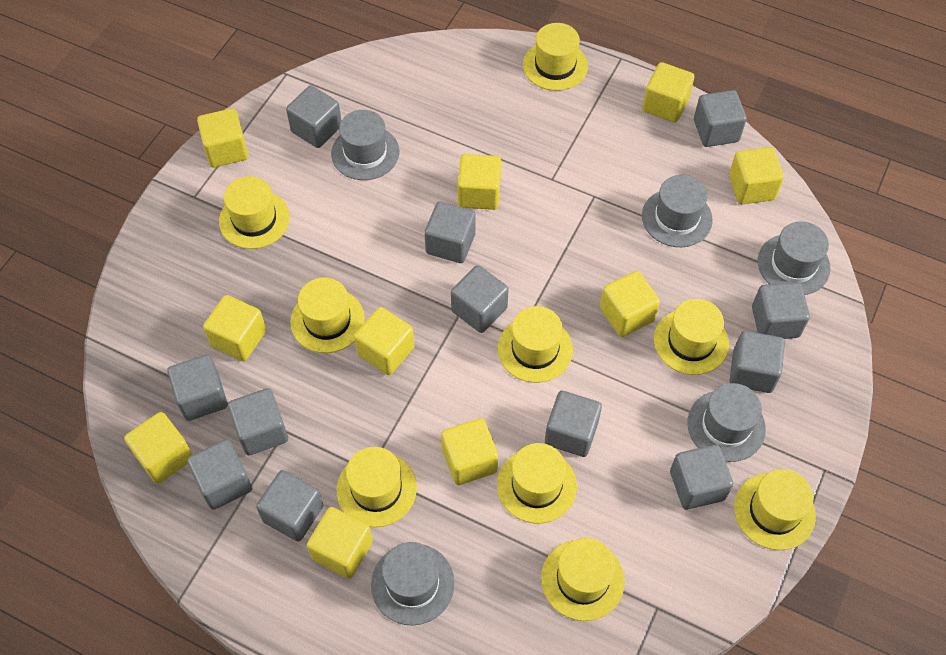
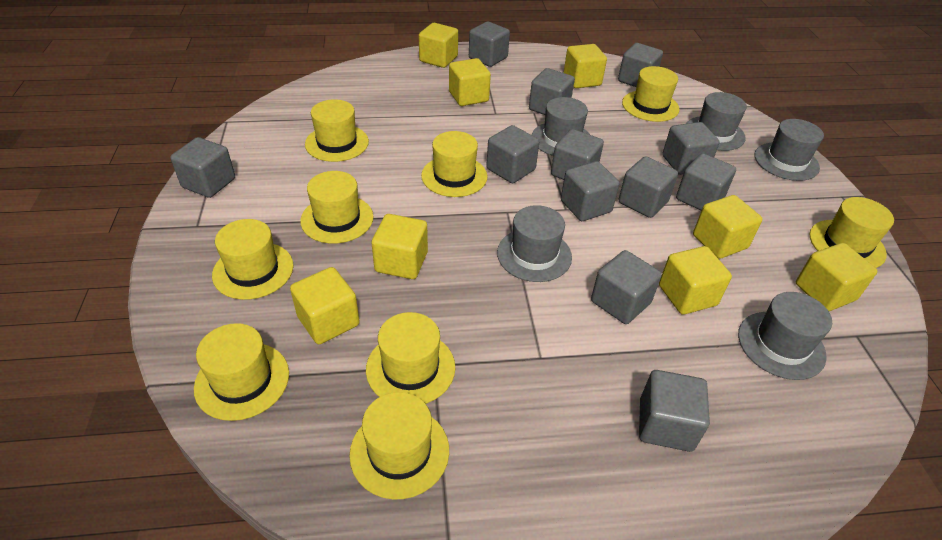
yellow cube: [124,412,193,484] [197,108,248,167] [203,295,266,361] [307,507,373,579] [354,307,414,375] [441,418,498,485] [458,154,501,210] [600,271,660,337] [642,62,694,123] [729,147,784,204] = 10 -> [290,267,360,344] [372,214,428,279] [419,23,458,68] [449,58,491,106] [564,44,607,88] [659,246,732,315] [693,195,762,259] [796,243,878,311] = 8

